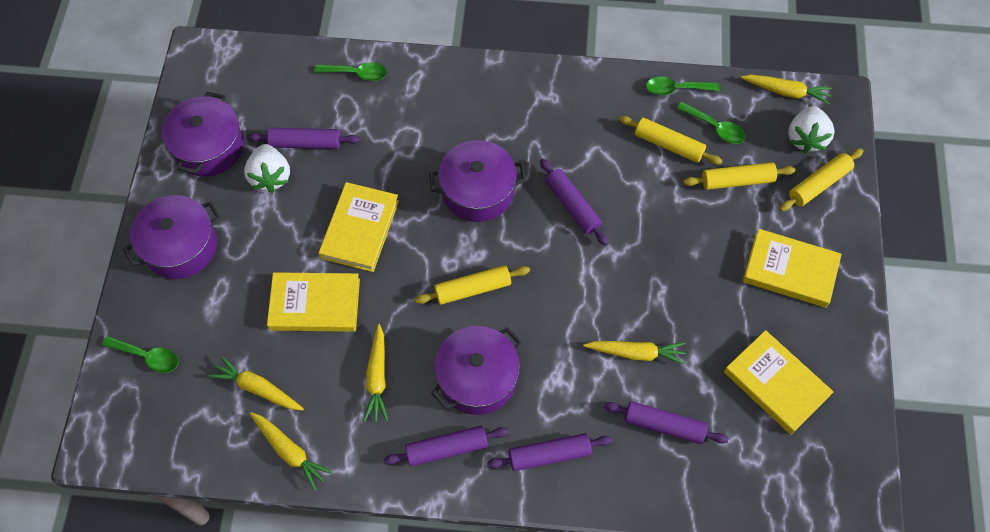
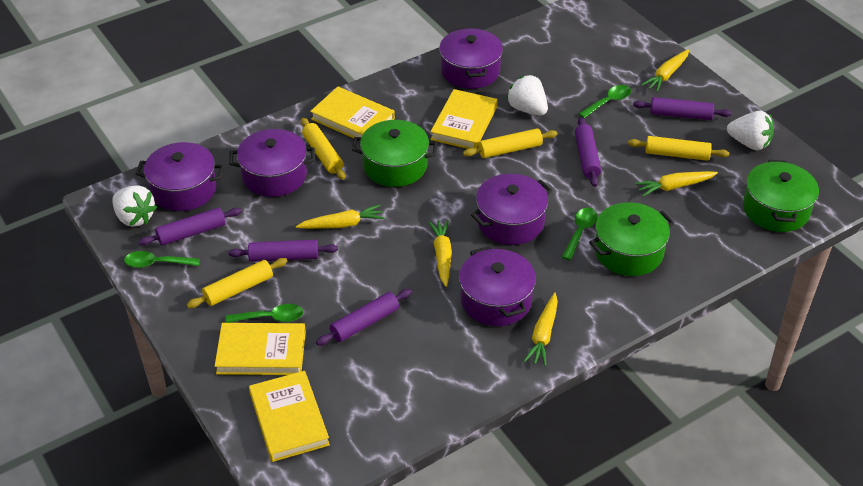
green pot: none = 0 -> [352,120,438,187] [589,202,674,276] [743,160,819,232] = 3
purple pot: [123,195,221,279] [162,92,244,177] [429,140,526,222] [431,326,522,415] = 4 -> [136,142,224,211] [229,129,315,197] [439,27,503,89] [459,246,536,326] [471,174,552,245] = 5
white strawberry: [244,144,290,193] [788,106,834,153] = 2 -> [112,185,157,227] [506,75,548,115] [727,111,774,150] = 3

